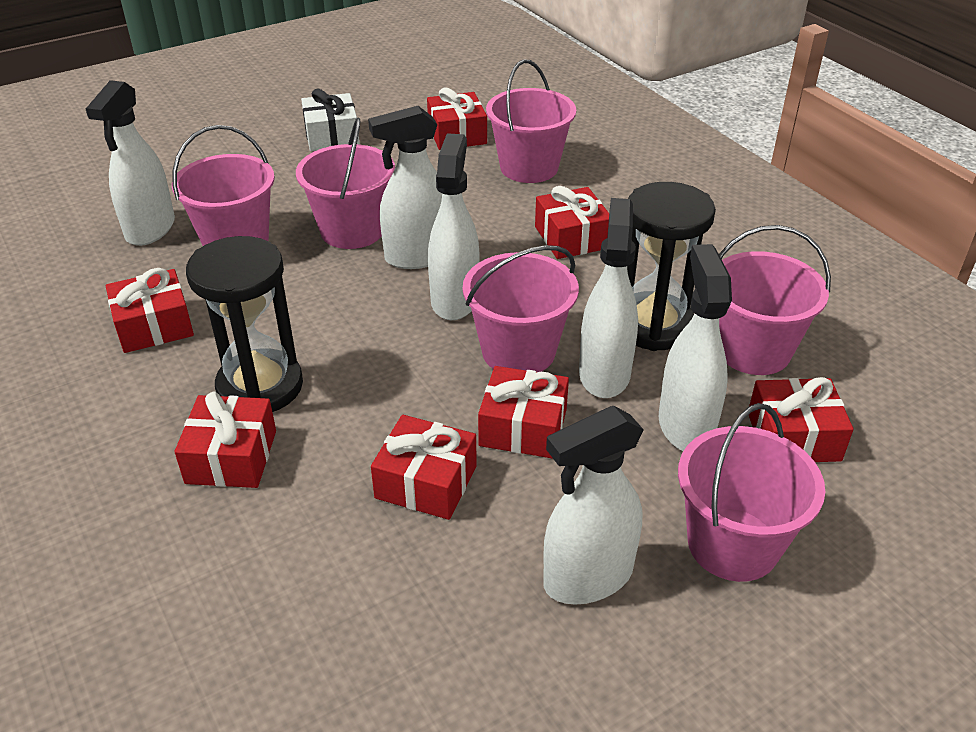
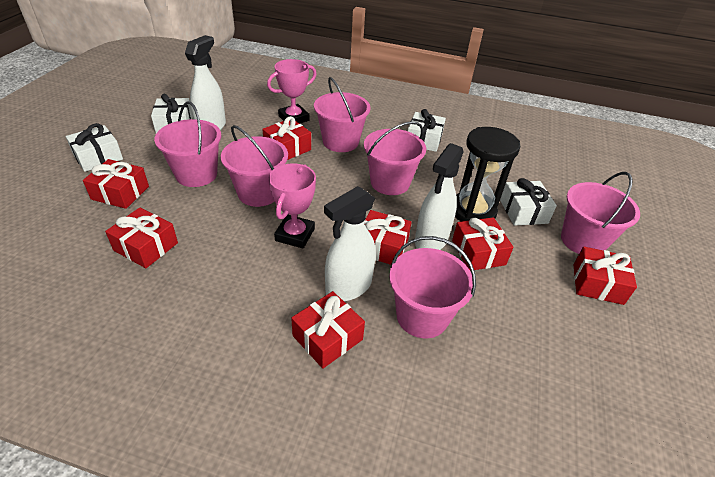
black hourglass: [186,236,303,412] [627,182,716,351] = 2 -> [455,127,520,222] = 1
pink trophy: none = 0 -> [267,59,317,124] [269,163,316,248] = 2
white gift: [301,89,360,151] = 1 -> [66,123,123,172] [151,94,193,133] [408,109,446,152] [500,178,557,226] = 4
white spray bottle: [86,80,175,246] [368,106,442,269] [428,133,480,320] [543,406,644,605] [579,198,638,398] [659,244,732,451] = 6 -> [185,35,226,130] [324,186,376,301] [415,143,464,250] = 3

